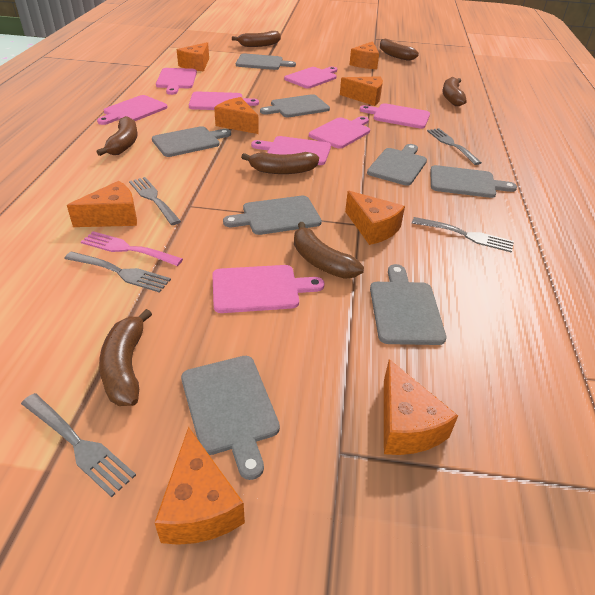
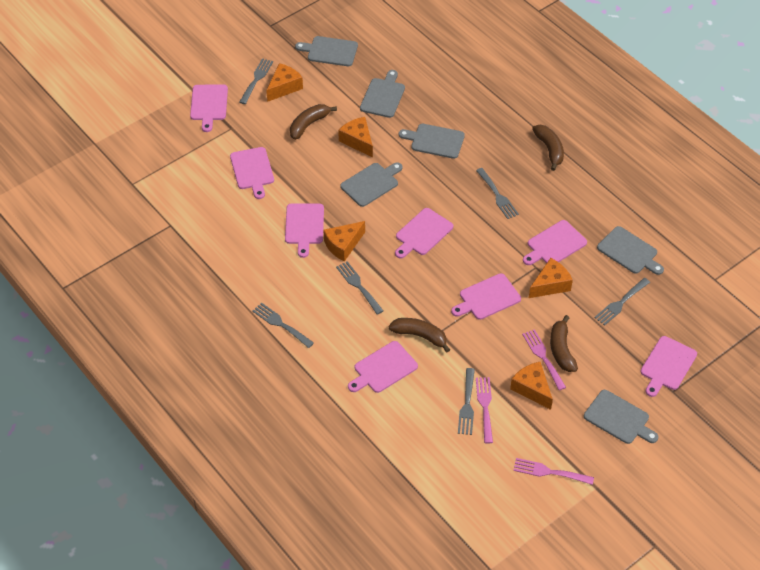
brown banana: [97,116,138,156] [99,309,152,406] [232,31,281,47] [241,152,319,174] [294,222,364,279] [380,39,419,61] [442,77,467,106] = 7 -> [290,104,337,140] [389,318,450,352] [532,125,564,171] [550,315,578,372] = 4
grey cutting board: [152,126,231,157] [181,356,280,480] [223,196,322,235] [236,53,296,70] [260,94,330,117] [367,144,427,186] [370,264,446,345] [430,165,517,198] = 8 -> [295,36,358,66] [340,162,403,207] [360,70,405,118] [399,124,465,159] [584,390,659,444] [597,226,664,275] = 6
grey fork: [21,393,136,497] [64,251,171,293] [129,177,181,225] [412,217,514,253] [427,128,482,165] = 5 -> [239,58,273,104] [252,302,314,348] [336,261,383,315] [458,368,475,435] [476,168,519,219] [594,278,650,326] = 6
orange cheese: [67,181,137,227] [155,427,245,545] [177,42,209,71] [214,97,259,134] [340,76,383,106] [345,191,405,245] [349,41,379,69] [384,359,458,455] = 8 -> [266,63,303,102] [323,221,365,262] [338,117,373,157] [510,362,553,410] [529,258,573,298] = 5
pink fork: [81,231,183,266] = 1 -> [476,377,493,444] [513,458,594,485] [522,329,566,390] = 3

